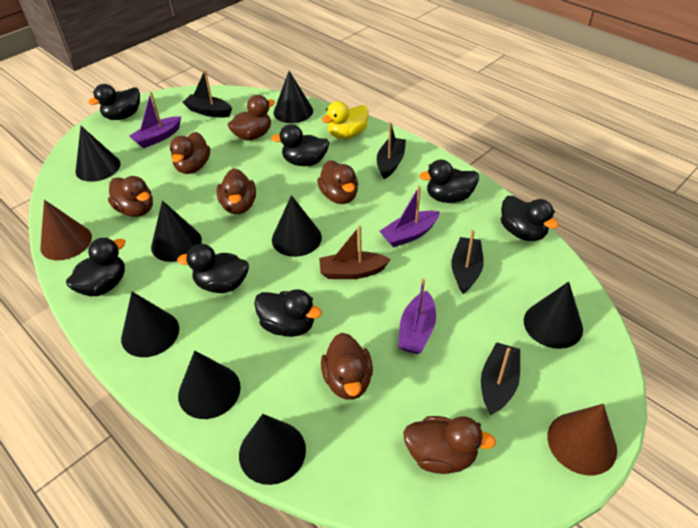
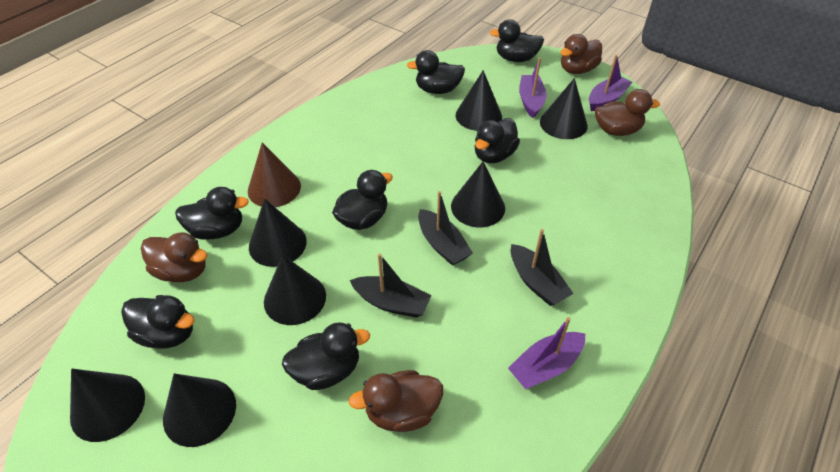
black boat: [183,70,232,117] [377,122,406,179] [452,230,484,294] [481,342,520,415] = 4 -> [350,253,431,318] [418,191,473,266] [511,229,574,306] = 3
black cone: [76,126,121,182] [121,292,179,357] [151,200,202,262] [178,351,241,419] [239,414,306,485] [272,195,322,257] [273,71,313,123] [524,282,583,349] = 8 -> [70,369,145,442] [163,373,236,447] [249,199,307,267] [264,255,326,325] [451,161,505,227] [456,70,502,131] [540,78,588,139] = 7
brown boat: [319,225,391,279] = 1 -> none = 0
brown cone: [40,200,92,260] [548,404,617,475] = 2 -> [248,143,301,207] = 1
brown duck: [108,176,153,217] [170,132,210,174] [216,168,256,214] [228,95,275,141] [317,160,358,204] [321,333,373,400] [403,416,496,474] = 7 -> [141,232,207,282] [349,370,443,432] [560,34,602,74] [595,89,660,136] = 4
yellow duck: [322,101,369,139] = 1 -> none = 0

